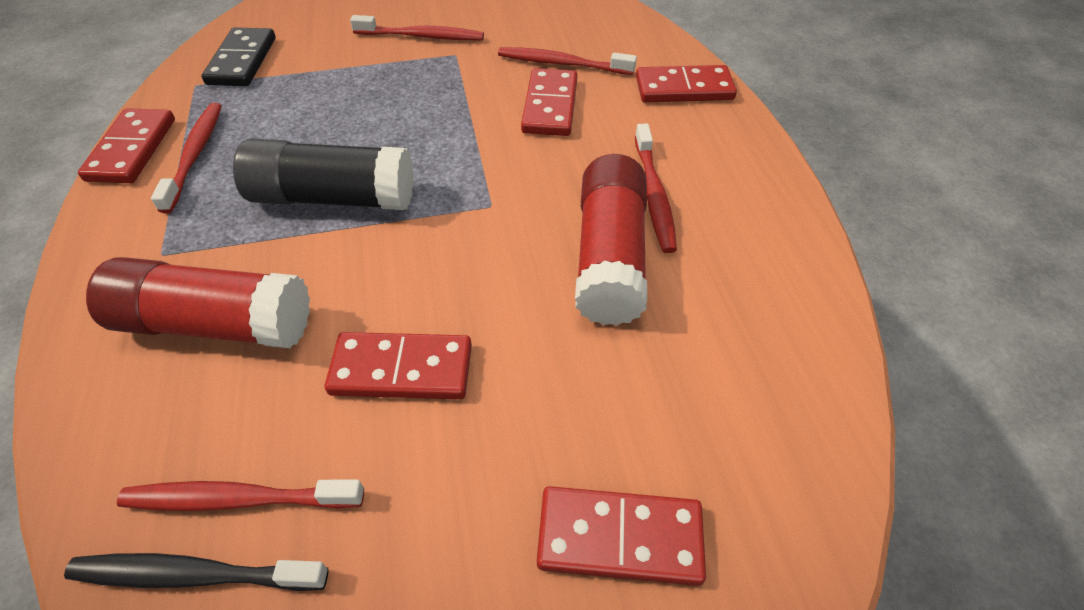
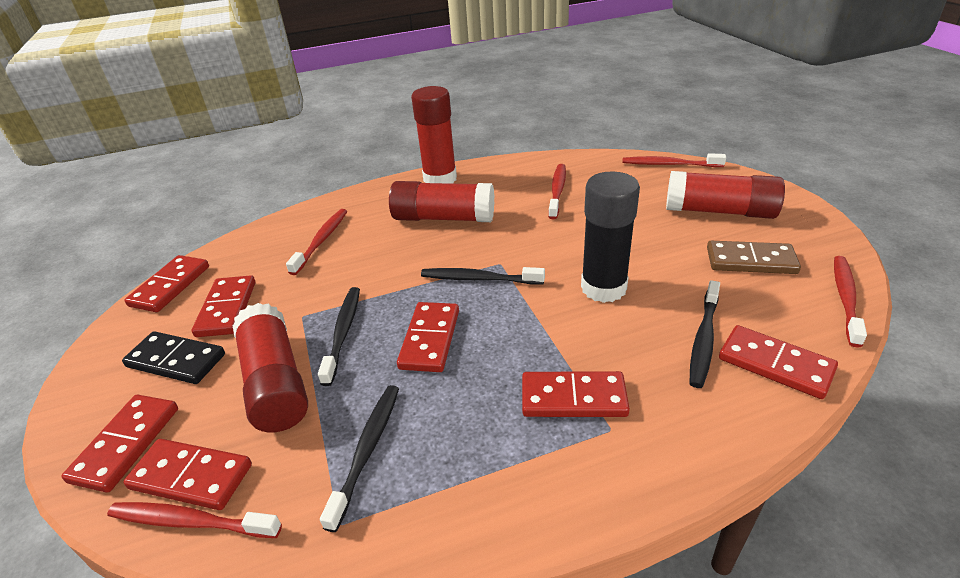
black toothbrush: [64,553,329,591] = 1 -> [318,287,360,386] [320,385,399,532] [421,267,545,285] [689,280,720,388] = 4
brown domino: none = 0 -> [707,241,801,274] = 1
red domino: [78,108,175,183] [325,332,472,399] [521,68,577,136] [537,486,706,586] [636,65,737,103] = 5 -> [61,395,178,493] [123,439,252,510] [124,255,209,312] [192,275,255,337] [397,302,459,372] [522,371,630,417] [719,325,838,399] = 7
red glue stick: [86,257,310,348] [575,154,647,326] = 2 -> [232,303,308,432] [389,181,494,222] [411,86,457,184] [666,171,785,219] = 4

